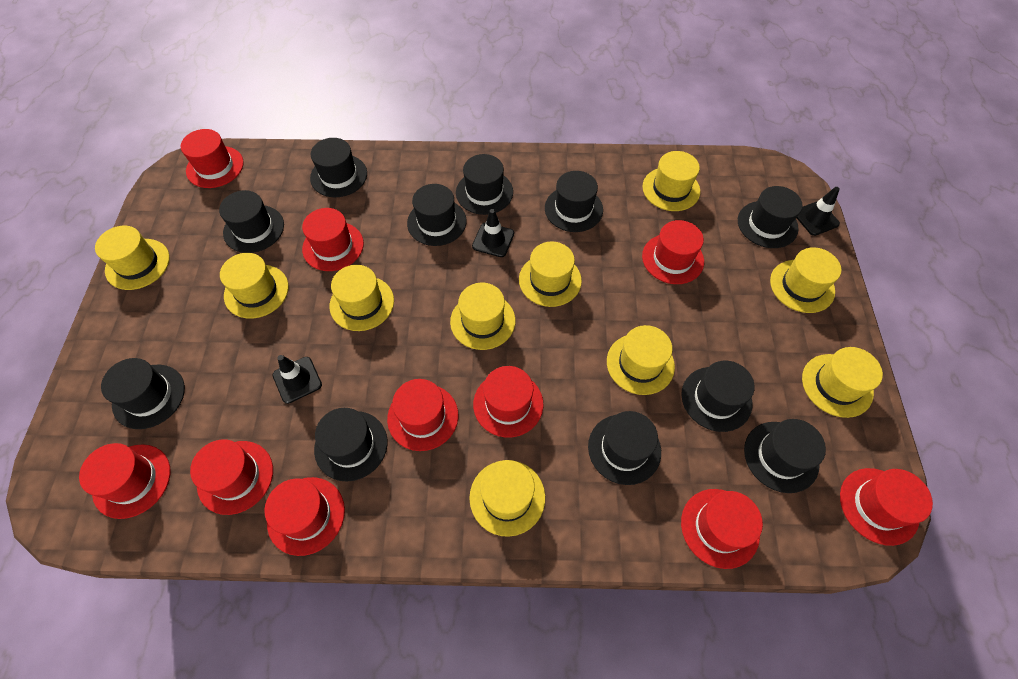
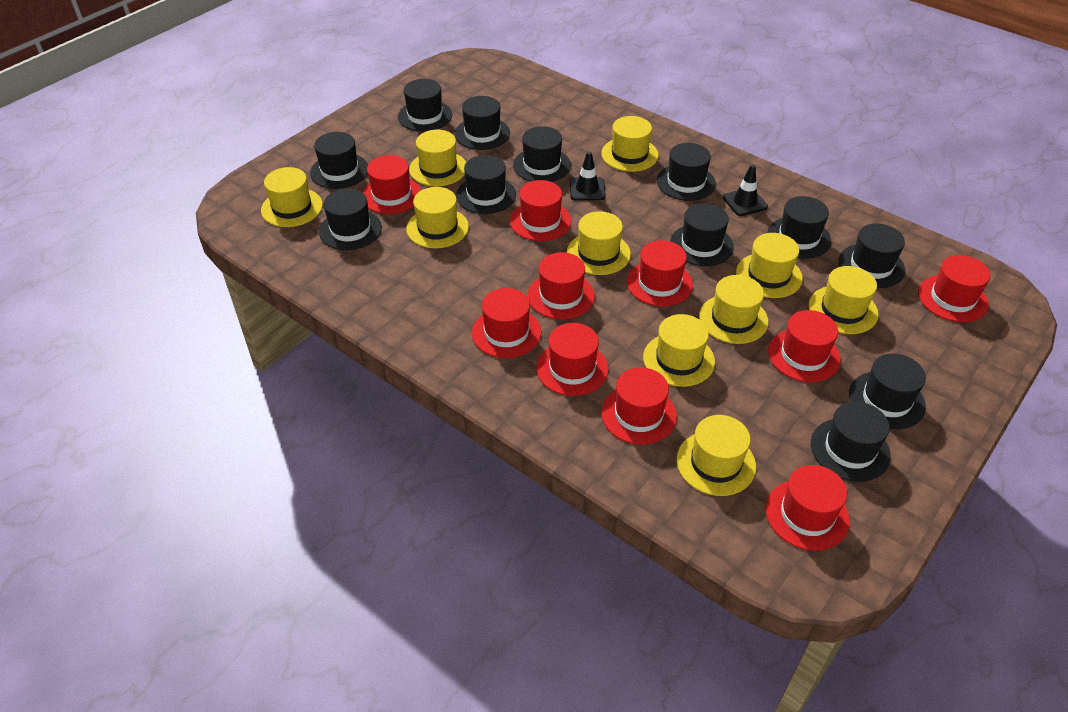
black hat: [101,358,185,429] [219,190,284,253] [310,138,367,197] [314,408,388,482] [407,184,467,246] [456,154,513,215] [545,171,603,232] [588,411,661,485] [681,361,755,432] [738,186,802,248] [744,419,826,493] = 11 -> [310,132,368,189] [319,189,382,250] [398,79,452,131] [455,96,510,150] [456,155,516,214] [513,126,571,182] [657,143,716,201] [670,203,734,266] [767,196,831,259] [811,402,891,482] [838,223,905,288] [849,354,926,429] = 12
black traffic cone: [273,355,322,404] [472,209,514,257] [797,187,840,236] = 3 -> [569,151,606,201] [723,164,768,216] = 2

